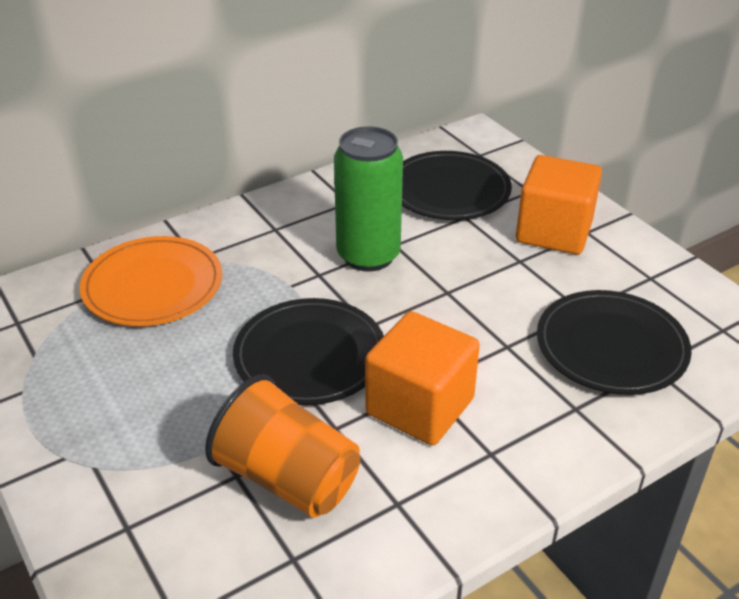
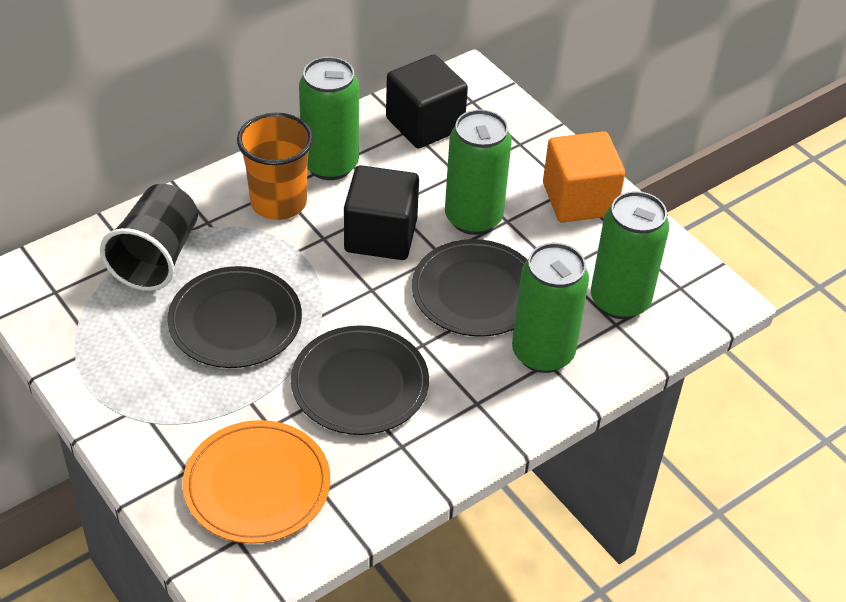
black cube: none = 0 -> [344,165,419,260] [386,55,468,149] = 2
black cup: none = 0 -> [100,184,198,291] = 1
green can: [334,126,403,272] = 1 -> [299,57,359,180] [445,109,512,235] [512,243,589,373] [591,191,669,319] = 4
orange cube: [365,311,480,445] [516,155,602,255] = 2 -> [543,131,625,223] = 1

